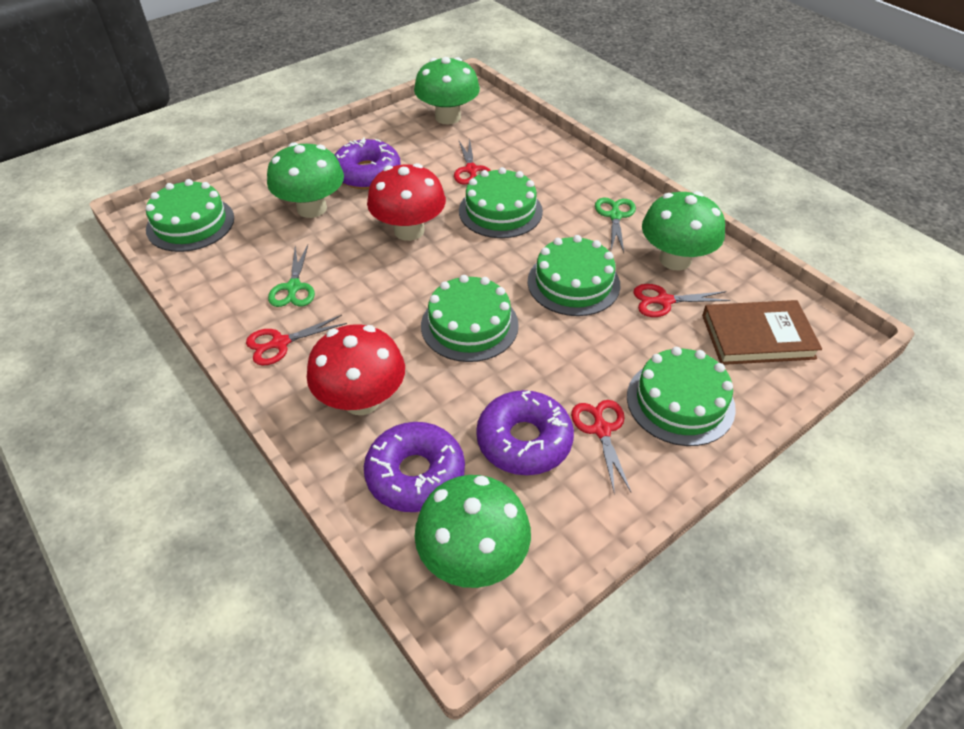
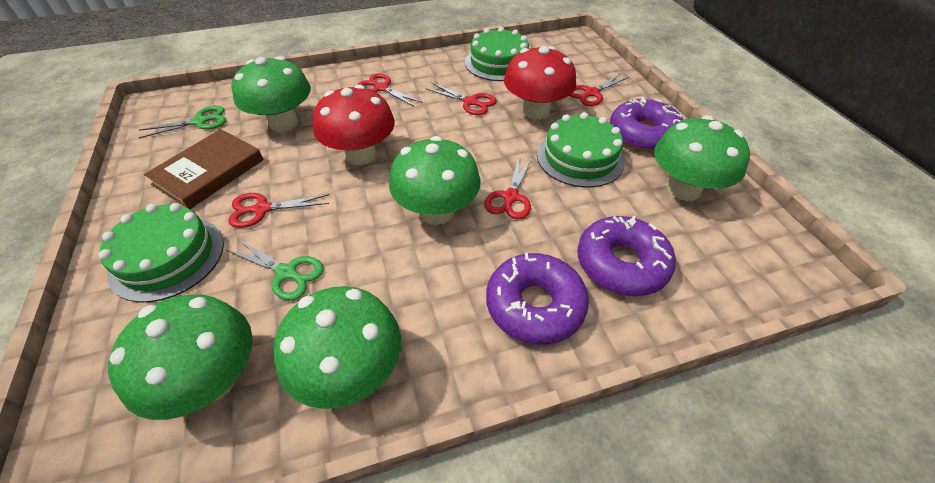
green cake: [146,179,234,252] [421,275,519,362] [459,167,543,238] [528,235,620,316] [627,347,736,446] = 5 -> [99,203,224,303] [465,27,529,81] [537,112,625,188] = 3
green mushroom: [267,142,344,218] [414,57,480,125] [415,475,531,588] [642,191,725,271] = 4 -> [108,295,252,420] [231,56,311,132] [274,286,401,409] [389,136,481,225] [654,115,750,201] = 5
red scissors: [246,315,347,366] [454,139,491,185] [571,400,631,494] [633,284,731,317] = 4 -> [228,193,329,228] [357,73,422,107] [425,83,497,115] [484,157,532,219] [569,73,629,106] = 5

